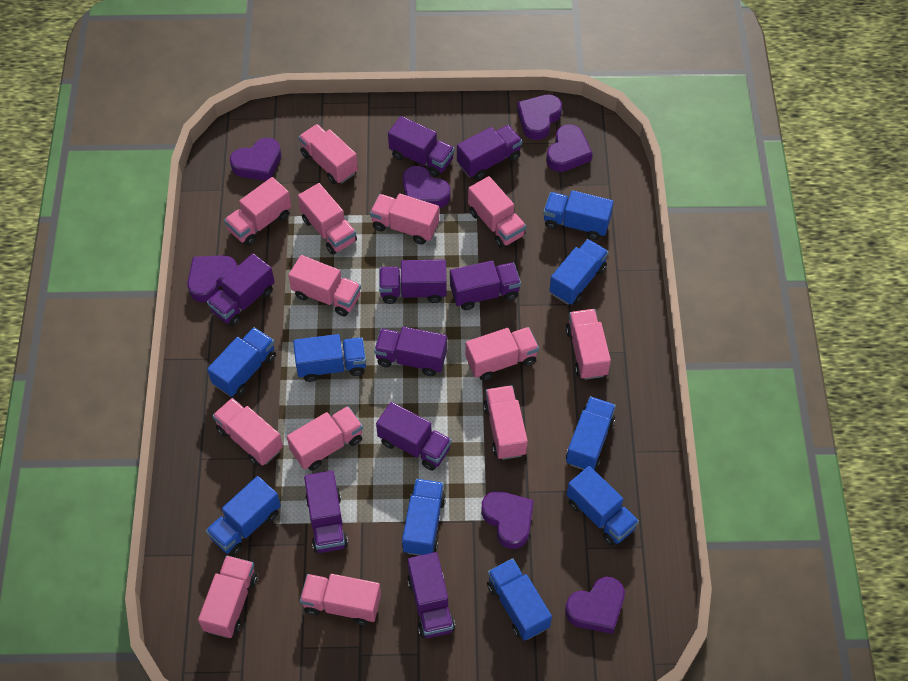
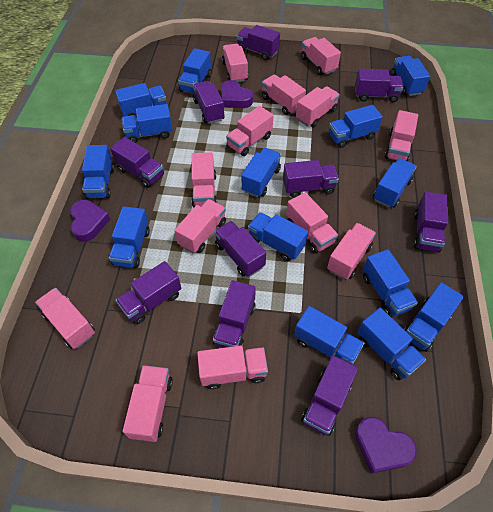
blue truck: [206,476,281,556] [207,327,276,396] [293,334,366,382] [402,479,446,556] [487,558,552,641] [543,190,614,240] [549,239,609,305] [566,396,616,470] [567,466,639,546] = 9 -> [82,145,115,199] [109,206,150,268] [115,83,167,117] [122,104,173,143] [178,48,211,94] [241,148,281,197] [248,212,308,261] [294,306,364,365] [329,105,383,148] [357,308,426,380] [363,249,418,317] [373,158,417,208] [391,56,430,96] [404,282,464,352] = 14
purple heart: [187,255,237,303] [230,138,281,181] [403,166,450,208] [481,491,534,549] [517,94,562,140] [546,124,593,172] [565,577,625,634] = 7 -> [70,200,110,242] [221,80,253,108] [355,417,417,474] = 3
purple truck: [207,254,275,326] [304,471,348,553] [374,327,447,376] [376,402,452,471] [379,259,447,304] [388,116,455,177] [407,552,455,638] [450,261,521,310] [457,125,522,180] = 9 -> [110,137,164,188] [116,261,181,324] [193,81,224,124] [213,280,256,348] [214,221,266,276] [236,25,280,60] [283,160,339,198] [301,355,358,436] [355,69,404,102] [414,192,448,252] = 10

